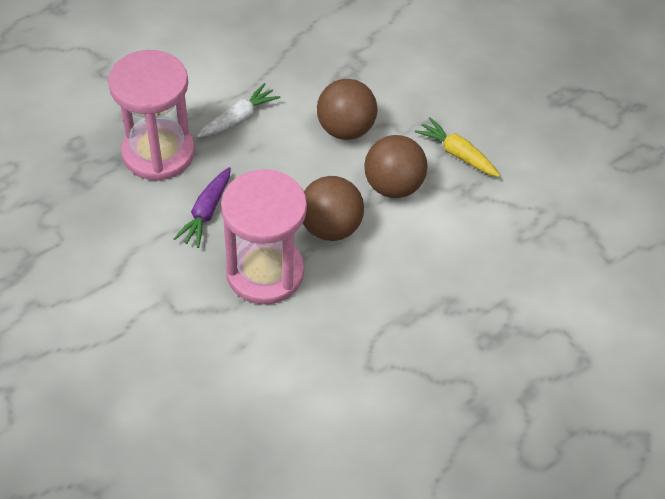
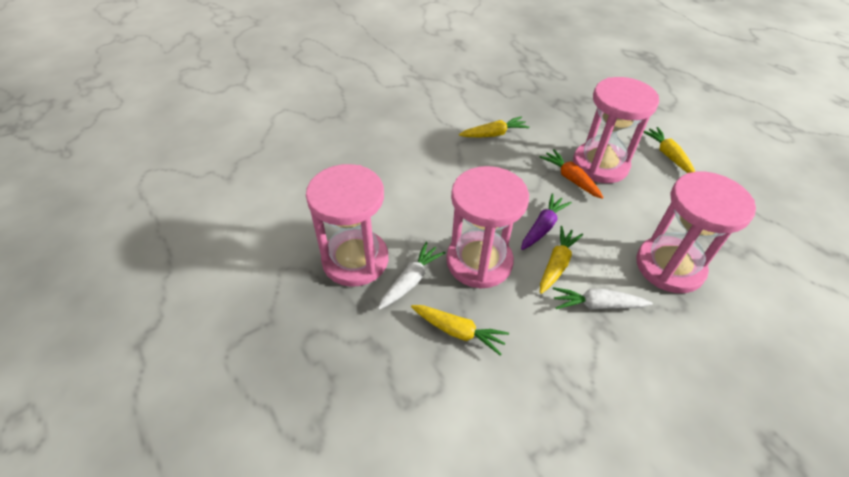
brown ball: [303,176,364,241] [317,79,377,140] [364,135,428,198] = 3 -> none = 0
orange carrot: none = 0 -> [540,149,604,199] = 1
pink hourglass: [108,50,195,181] [221,169,307,305] = 2 -> [306,164,388,287] [446,166,529,289] [573,77,659,183] [637,172,756,293] = 4
white carrot: [197,83,281,138] = 1 -> [378,242,446,310] [553,287,653,310] = 2
yellow carrot: [415,117,500,177] = 1 -> [411,305,509,356] [459,116,529,138] [540,226,583,294] [643,127,695,173] = 4

